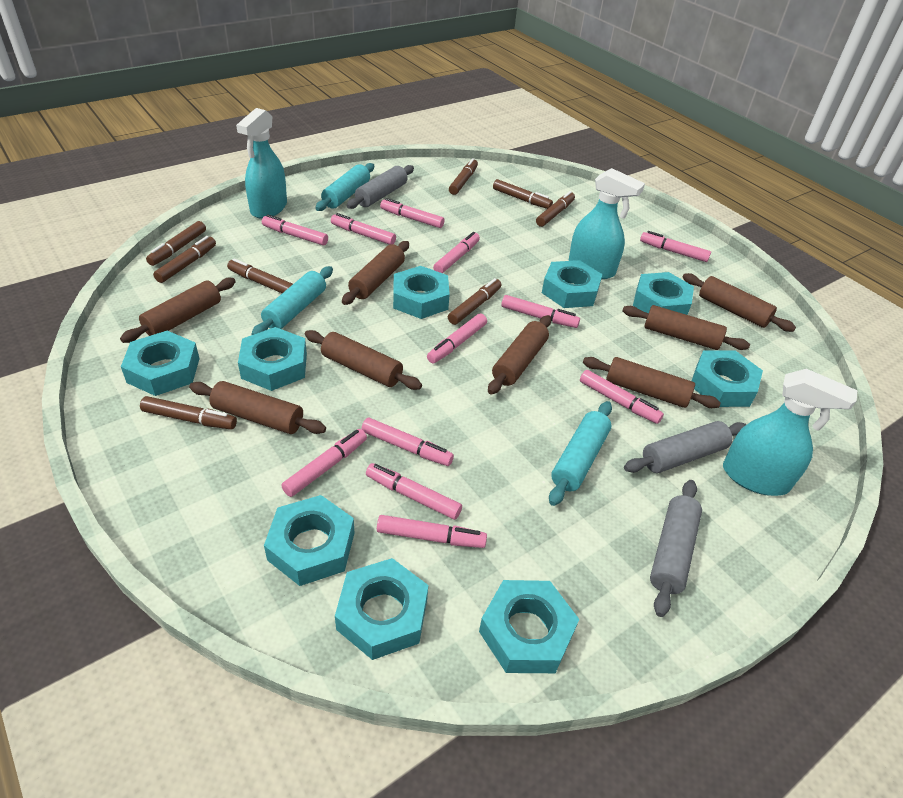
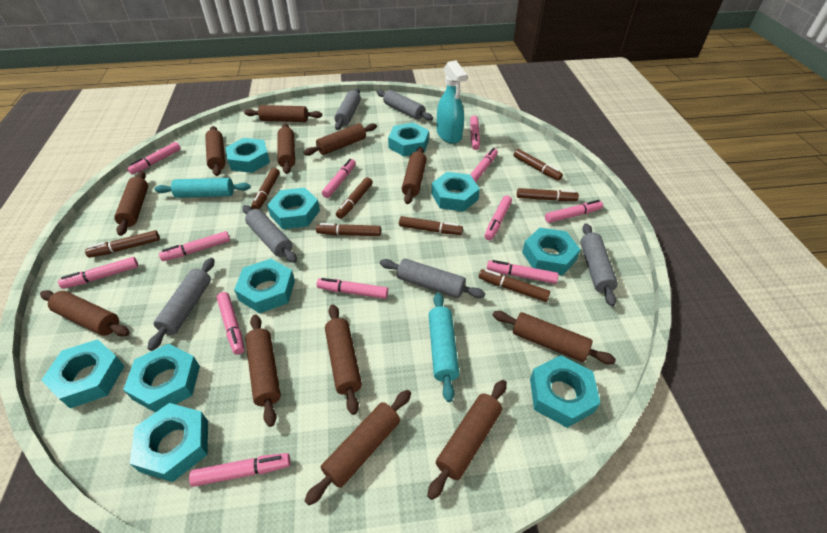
brown rolling pin: [120,278,236,343] [189,381,326,434] [305,330,422,390] [342,241,409,305] [488,315,551,394] [583,357,721,408] [623,305,750,350] [682,273,796,332] = 8 -> [40,290,130,337] [114,171,148,236] [205,126,225,176] [244,105,322,122] [245,315,281,427] [278,123,295,174] [303,123,377,156] [304,390,411,506] [325,304,362,415] [402,147,427,204] [427,380,507,500] [492,311,616,364] = 12
grey rolling pin: [346,165,414,209] [624,421,747,473] [650,480,702,617] = 3 -> [148,258,214,351] [242,205,297,263] [335,88,361,130] [377,90,433,120] [380,259,485,298] [580,223,618,306] = 6
turquoise nut: [121,331,200,396] [238,327,307,391] [264,495,354,586] [335,558,428,660] [393,266,450,319] [479,580,579,673] [542,260,603,308] [633,272,694,315] [692,350,763,407] = 9 -> [41,339,125,408] [123,344,200,413] [130,403,208,482] [226,138,270,173] [234,259,295,313] [267,187,320,229] [388,123,429,156] [432,172,480,212] [522,228,581,276] [530,355,600,428] = 10
turquoise rolling pin: [251,266,333,335] [315,163,374,211] [549,401,612,506] = 3 -> [155,178,251,198] [429,293,459,402] = 2
turquoise spray bottle: [236,108,287,219] [569,168,645,279] [723,368,857,496] = 3 -> [437,60,467,144] = 1

